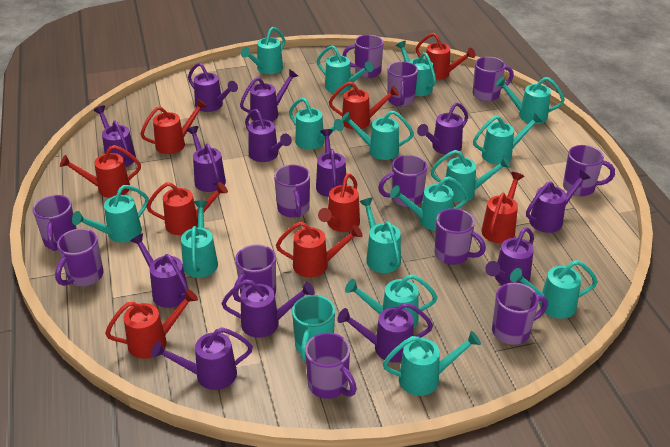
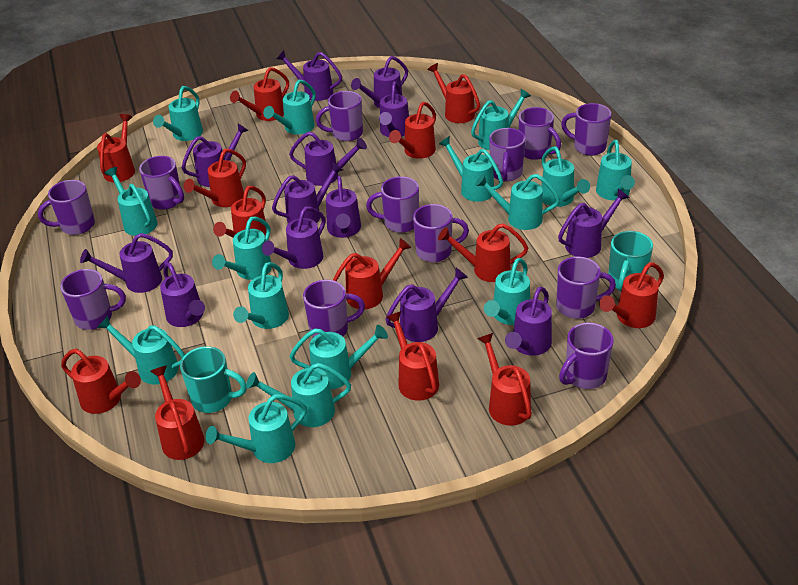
red watering can: [60,145,141,198] [105,289,198,359] [140,99,207,154] [146,182,228,235] [276,222,362,277] [318,174,360,232] [329,81,399,129] [416,33,475,80] [481,172,524,243] = 9 -> [61,349,141,414] [97,114,135,182] [150,366,205,460] [184,149,246,207] [213,186,266,238] [230,67,289,121] [333,238,412,309] [386,311,439,401] [389,102,436,159] [427,63,480,123] [438,223,528,282] [477,333,532,426] [599,262,664,328] = 13
turquoise mug: [292,295,335,361] = 1 -> [180,346,247,413] [608,231,653,292] = 2

